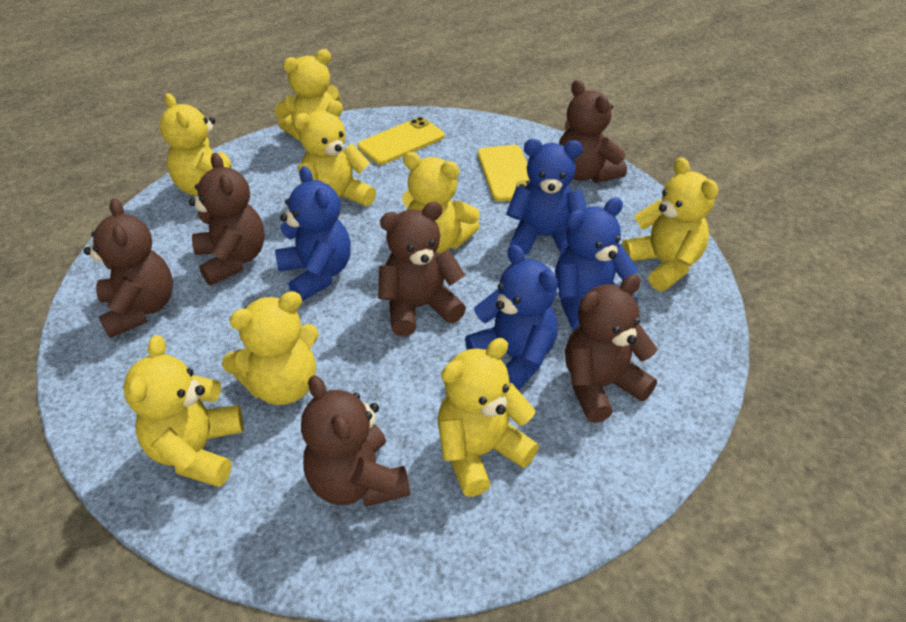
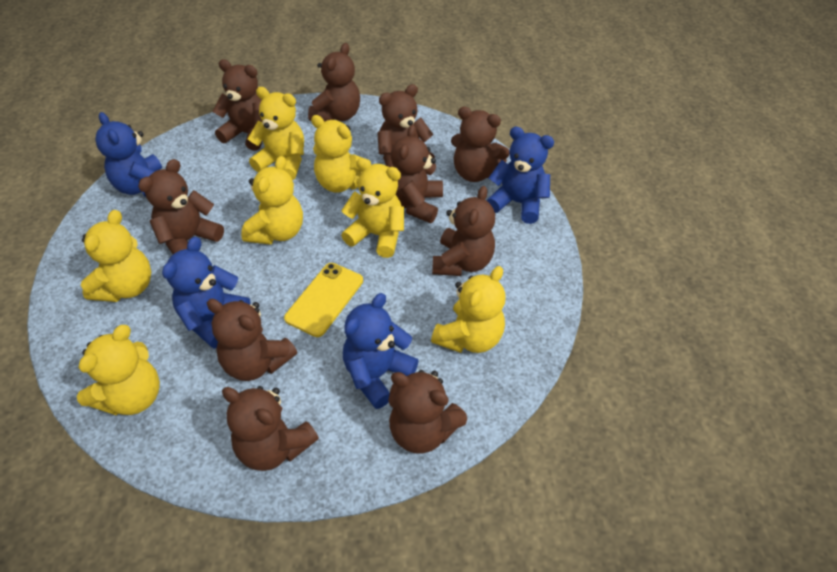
brown teddy bear: [84,198,173,338] [189,153,265,285] [301,375,410,507] [378,202,466,337] [559,80,627,183] [565,275,657,423] = 6 -> [138,159,224,254] [206,299,297,381] [213,59,263,151] [222,386,319,471] [308,43,360,122] [377,84,435,167] [388,370,467,454] [391,124,443,223] [432,186,495,276] [451,107,510,182] = 10
yellow phone: [357,117,445,165] [478,145,530,202] = 2 -> [284,263,363,337] = 1
yellow teddy bear: [123,335,244,487] [160,93,231,196] [222,291,319,405] [274,49,340,140] [294,100,376,218] [402,152,480,254] [438,338,539,497] [622,157,718,291] = 8 -> [77,325,160,415] [81,210,151,302] [241,156,303,245] [247,87,304,180] [311,115,371,193] [341,158,404,258] [431,266,506,353] = 7

